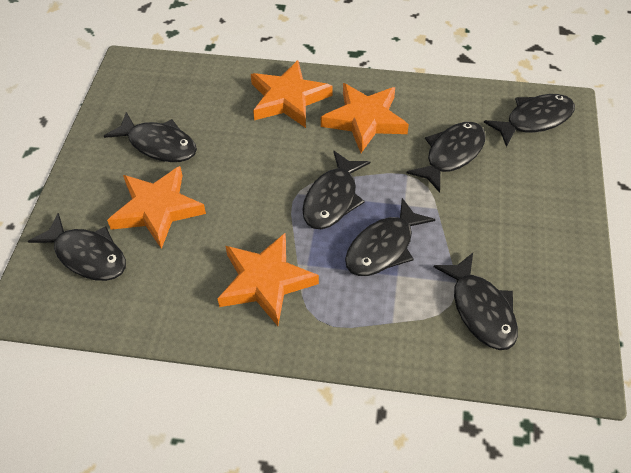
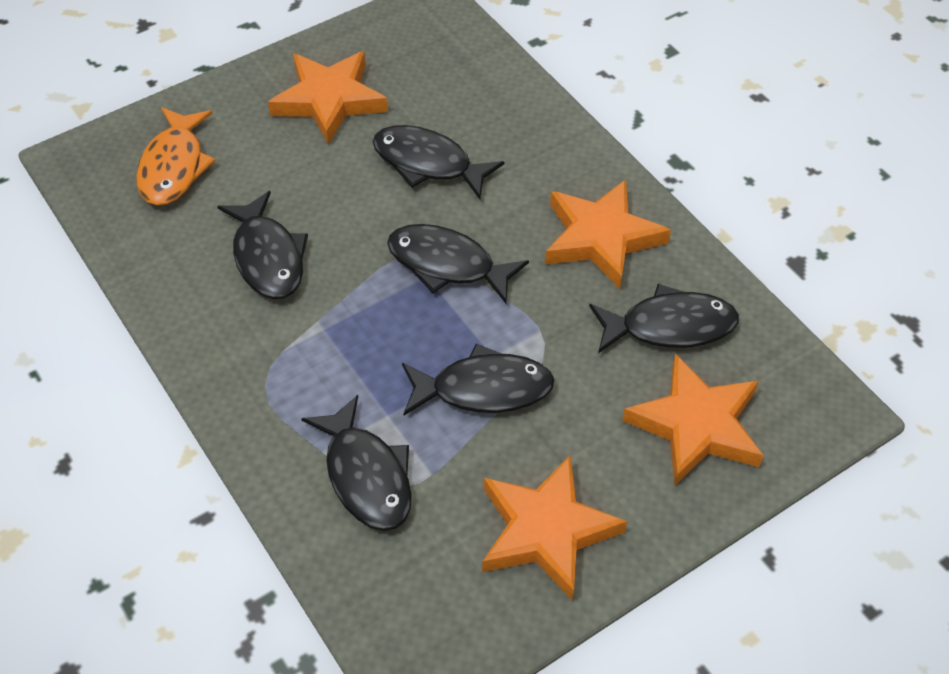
black fish: [28,213,126,281] [104,112,197,162] [302,150,370,229] [345,198,435,276] [406,122,486,193] [434,253,518,350] [484,94,575,147] = 7 -> [217,191,308,299] [301,395,412,531] [373,125,504,199] [387,224,529,303] [402,344,554,415] [589,284,739,353] = 6
orange fish: none = 0 -> [136,107,216,206] = 1

